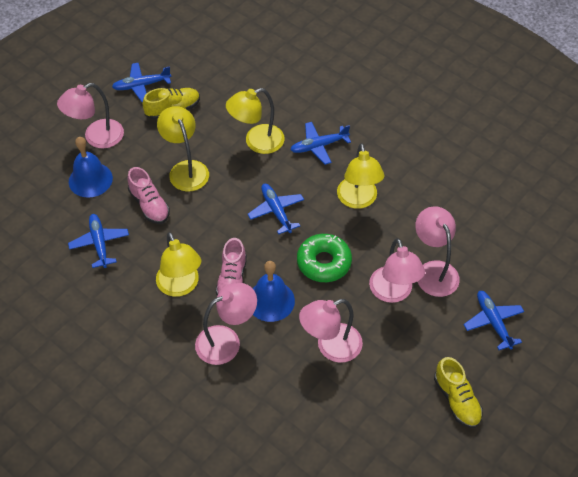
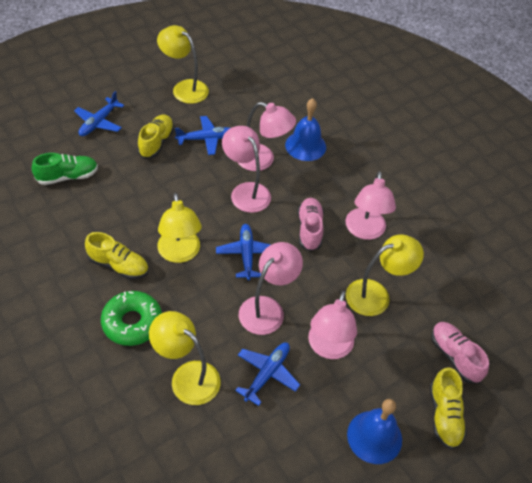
blue plane: [68,214,129,268] [112,63,171,102] [248,184,304,234] [290,122,351,165] [463,291,524,350] = 5 -> [74,91,124,136] [175,116,230,155] [216,224,270,280] [235,343,300,406] = 4
green shoe: none = 0 -> [32,153,98,185] = 1
yellow shoe: [143,88,200,120] [434,357,483,428] = 2 -> [85,232,149,280] [137,115,174,159] [430,367,467,449] = 3

